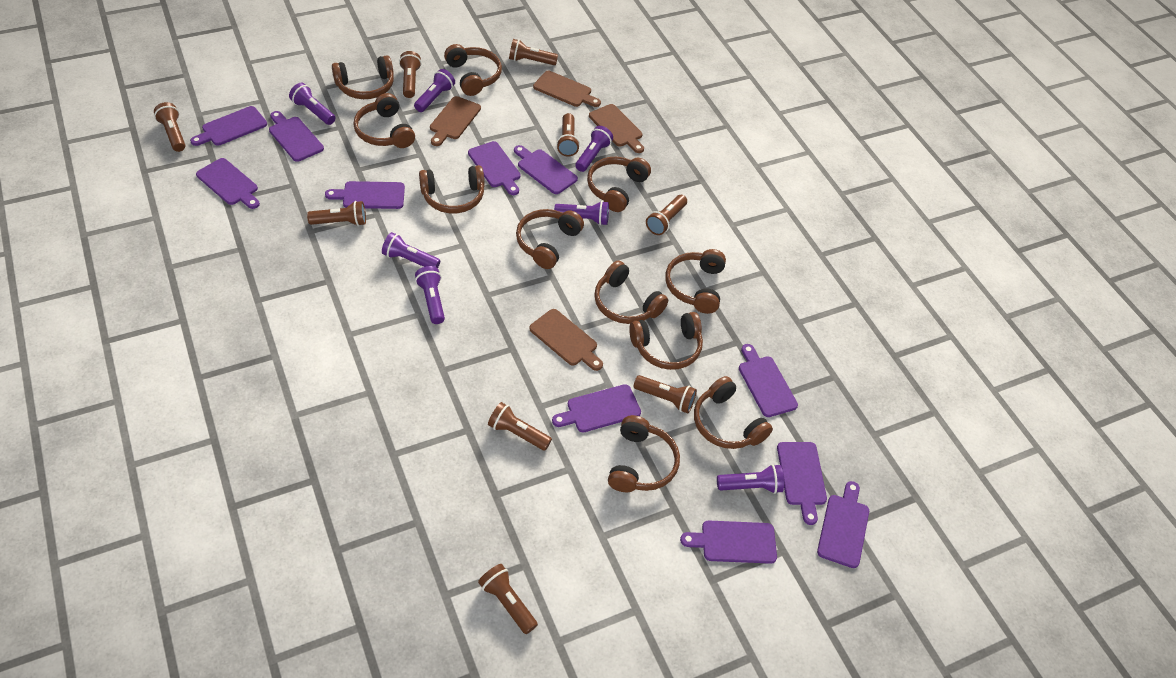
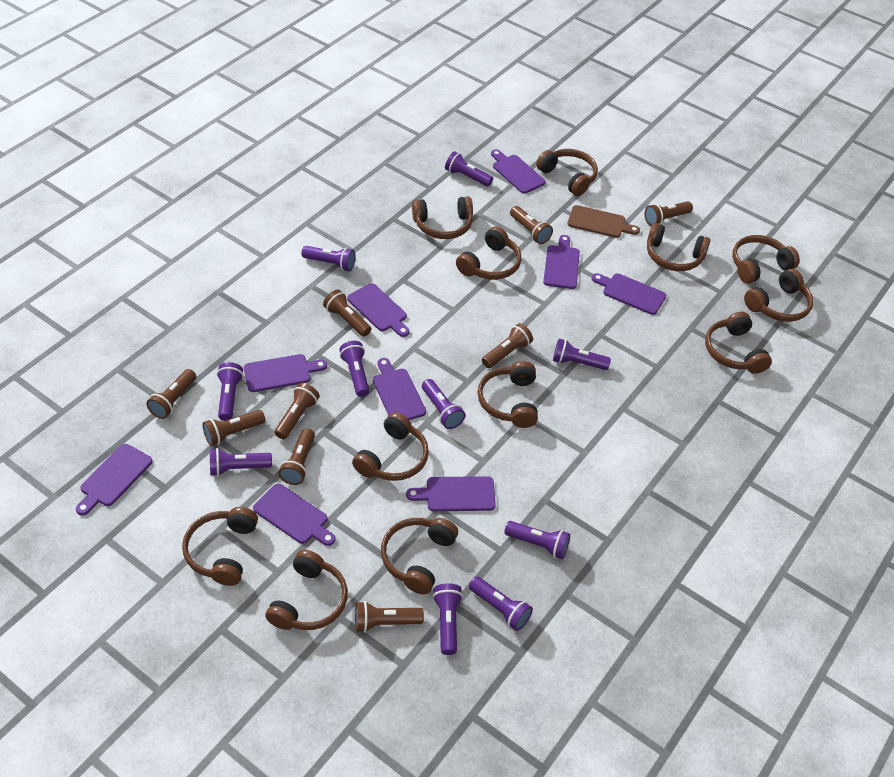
brown cutting board: [430,96,481,146] [529,309,603,371] [533,71,601,107] [589,104,644,153] = 4 -> [568,205,640,238] = 1
brown headphones: [332,55,394,99] [353,93,415,148] [419,165,484,213] [444,44,502,96] [516,209,584,269] [587,157,651,212] [594,261,668,324] [608,415,680,492] [629,312,703,370] [665,249,726,314] [694,376,773,449] = 11 -> [182,507,258,586] [265,549,348,630] [352,412,429,481] [381,518,458,594] [412,196,473,239] [456,226,521,280] [478,361,538,428] [536,149,598,196] [647,223,711,271] [705,312,772,374] [732,235,800,283] [744,269,813,322] = 12
purple cutting board: [190,106,267,146] [196,158,260,209] [269,111,324,162] [325,181,405,209] [468,141,521,195] [514,145,578,194] [552,384,641,432] [680,520,777,564] [739,344,798,417] [777,442,827,525] [817,481,869,568] = 11 -> [76,444,153,515] [244,354,327,392] [253,484,336,546] [347,283,409,337] [373,358,426,420] [406,476,496,511] [491,150,546,194] [543,235,580,289] [592,273,666,315] = 9
purple flashlight: [289,83,335,125] [382,232,440,268] [414,69,455,112] [415,266,445,324] [554,201,609,225] [575,126,613,172] [717,464,784,494] = 7 -> [210,448,272,476] [217,362,243,421] [301,246,356,271] [339,341,369,397] [422,379,465,429] [432,583,463,655] [445,151,493,187] [469,576,533,631] [504,521,570,559] [553,339,611,370] = 10

